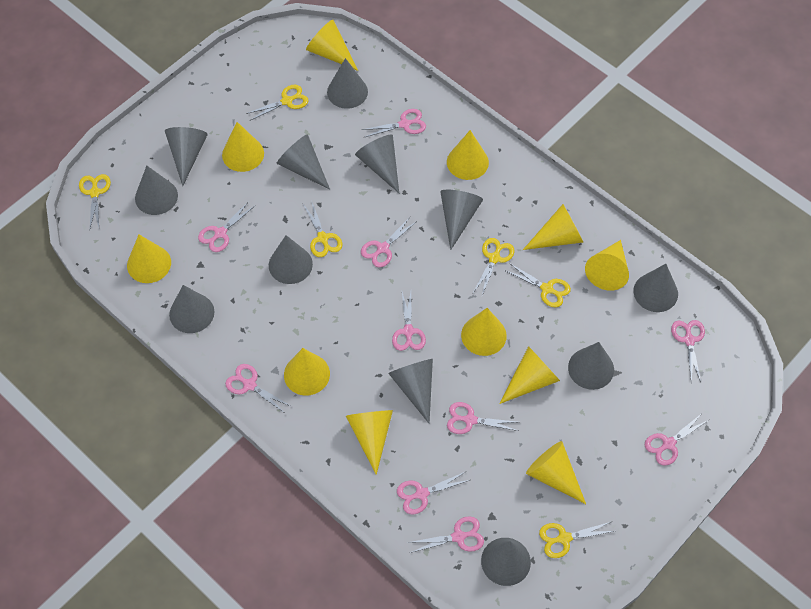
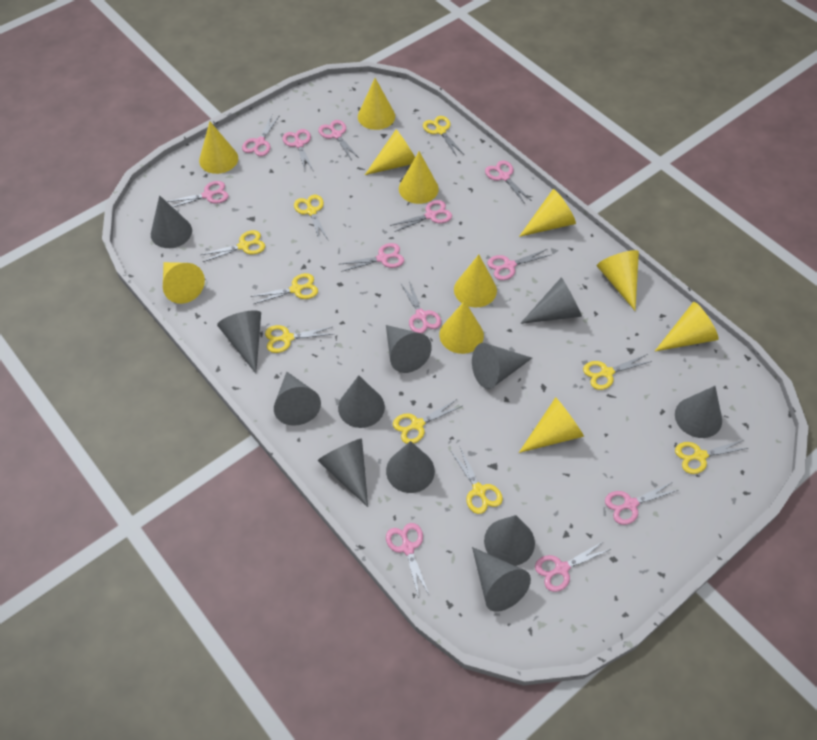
pink scissors: [198,201,255,252] [225,364,292,414] [361,217,417,267] [362,109,426,137] [392,292,426,351] [397,471,470,514] [407,516,484,553] [447,402,518,434] [645,413,709,466] [671,320,705,383] = 10 -> [166,181,229,207] [242,115,280,156] [282,129,313,170] [318,120,359,160] [341,243,404,272] [386,523,429,598] [390,200,452,232] [401,281,441,333] [485,161,532,204] [488,249,550,280] [535,541,611,592] [605,481,678,525] = 12
yellow scissors: [79,174,111,228] [246,85,308,120] [303,203,342,257] [473,238,514,295] [504,263,571,308] [539,522,614,558] = 6 -> [201,230,265,262] [251,273,318,304] [265,325,333,353] [294,195,329,241] [393,399,462,444] [423,116,463,157] [451,447,503,514] [583,354,652,390] [675,439,748,474] = 9

